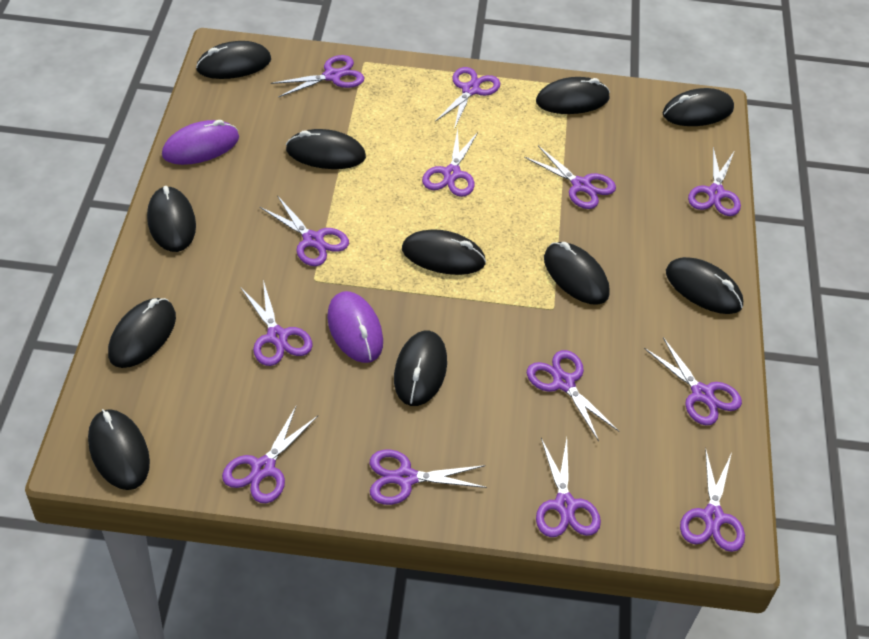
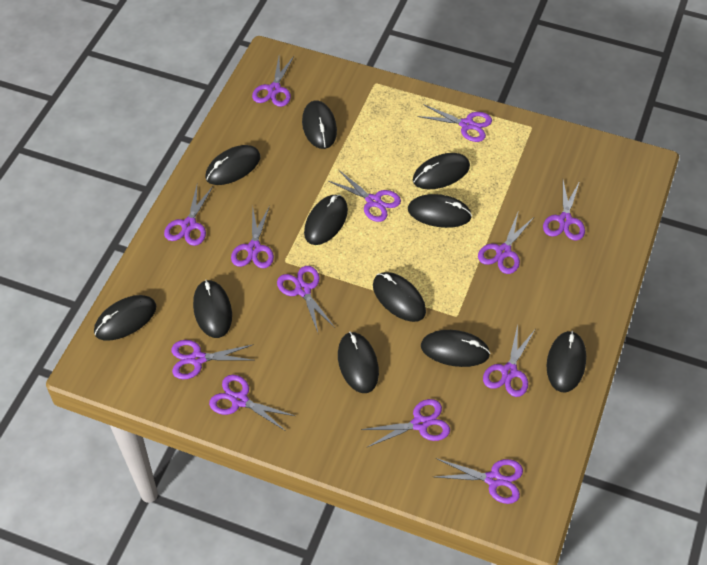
purple mouse: [162,120,239,165] [327,291,383,363] = 2 -> none = 0

